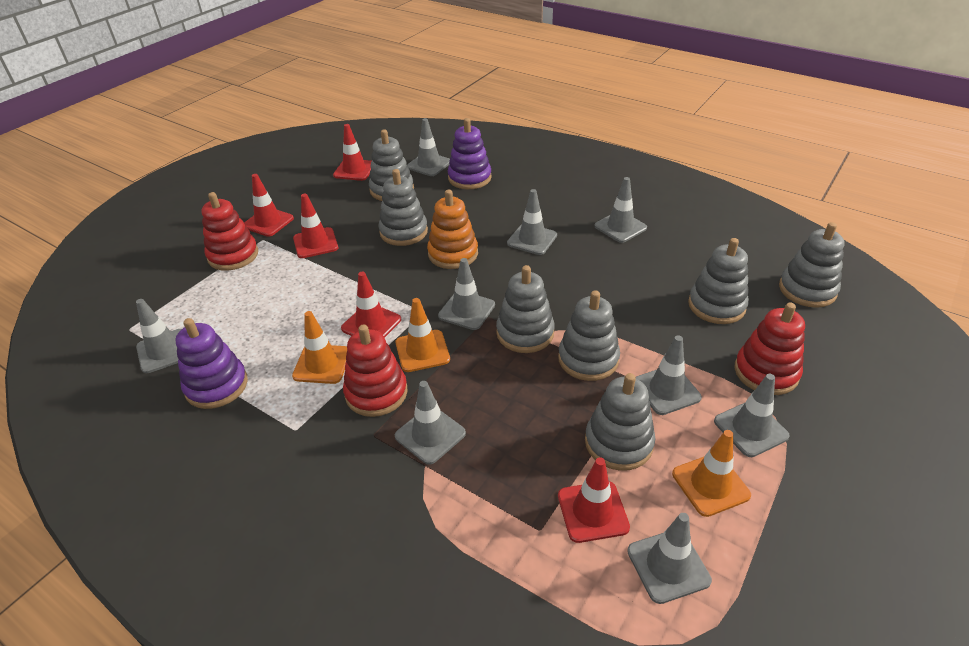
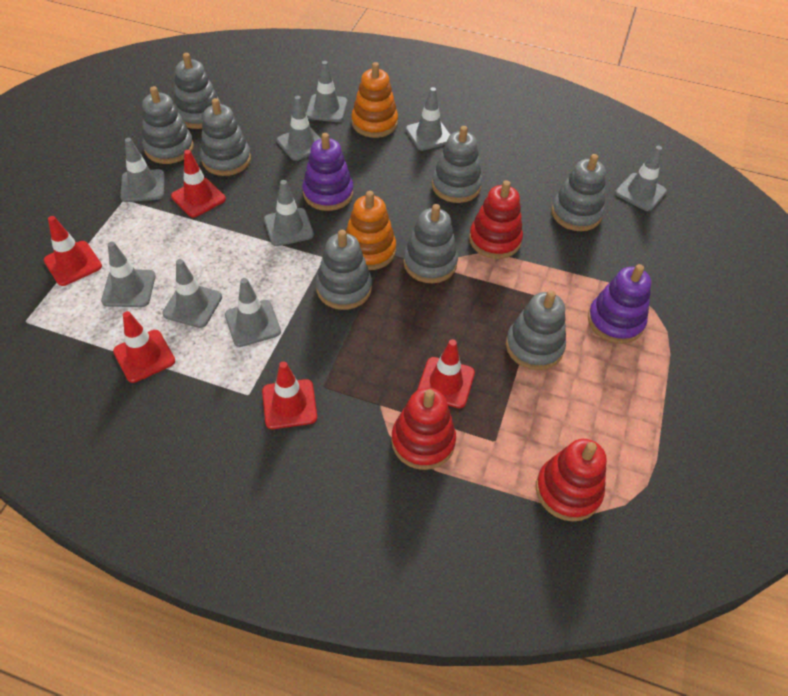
grey stacking toy: [369,129,414,201] [379,169,428,246] [496,265,555,353] [558,290,620,381] [585,373,655,471] [688,238,749,324] [779,222,845,308] = 7 -> [142,86,194,164] [174,53,221,129] [200,98,251,176] [316,230,372,310] [403,204,458,283] [432,126,482,203] [506,290,566,370] [551,154,606,231] = 8
orange stacking toy: [427,190,478,269] = 1 -> [346,191,396,270] [351,62,398,138] = 2
orange traffic cone: [292,311,347,384] [395,298,450,372] [672,430,751,517] = 3 -> none = 0

